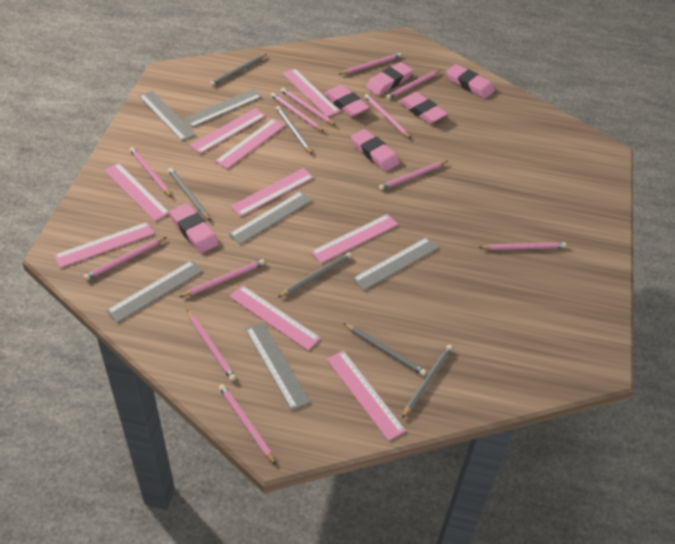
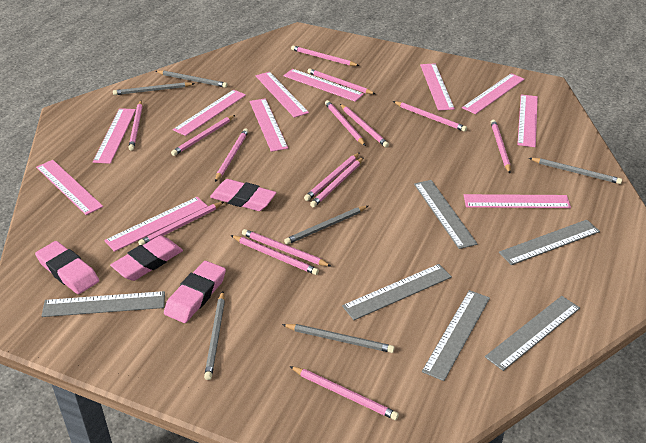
pink eraser: [169,203,219,253] [324,85,370,117] [351,129,400,171] [366,62,413,95] [399,92,448,124] [446,64,495,99] = 6 -> [35,241,99,294] [110,236,183,281] [164,261,226,323] [210,179,276,211] = 4
pink pencil: [84,237,167,280] [130,147,172,197] [180,259,265,297] [187,310,236,381] [219,384,276,465] [271,92,324,132] [281,88,336,126] [339,53,401,75] [364,94,411,139] [379,161,448,190] [386,70,440,99] [479,242,566,250] = 12 -> [128,101,142,151] [138,202,224,245] [171,115,235,156] [215,129,249,182] [231,235,319,275] [242,229,332,267] [289,366,399,420] [291,45,359,66] [304,153,360,201] [307,68,375,94] [310,157,364,208] [325,100,366,146] [340,104,389,147] [393,101,467,132] [491,120,511,173] = 15
pink ruler: [54,222,155,268] [104,163,170,221] [190,108,266,154] [215,118,285,169] [229,285,321,351] [230,168,314,217] [282,69,340,117] [311,214,398,263] [327,350,406,441] = 9 -> [36,160,103,215] [93,108,136,164] [104,197,208,252] [173,90,246,136] [250,98,288,152] [256,72,309,118] [283,69,364,102] [420,63,455,111] [462,73,525,114] [464,194,571,208] [517,95,538,147] = 11

